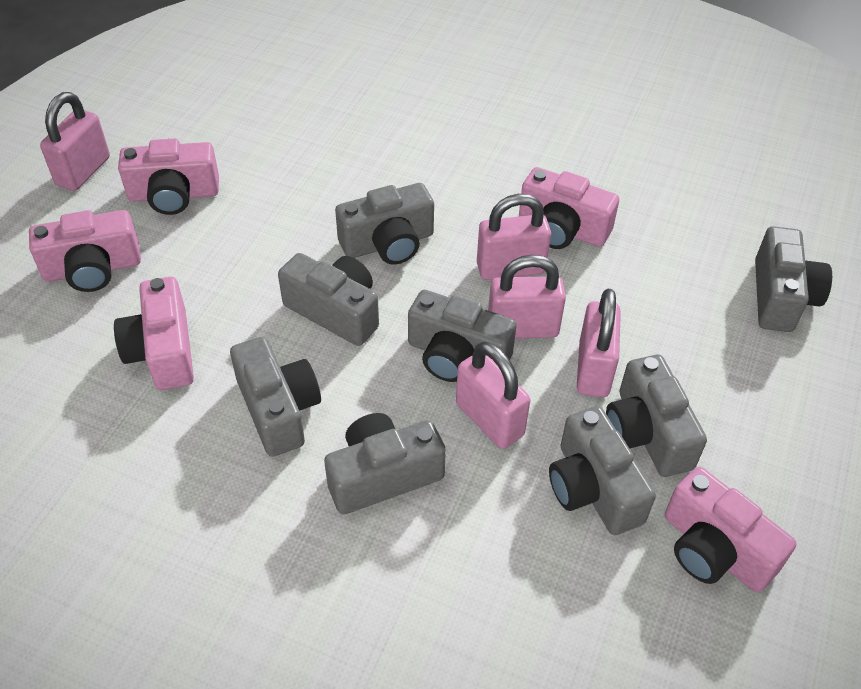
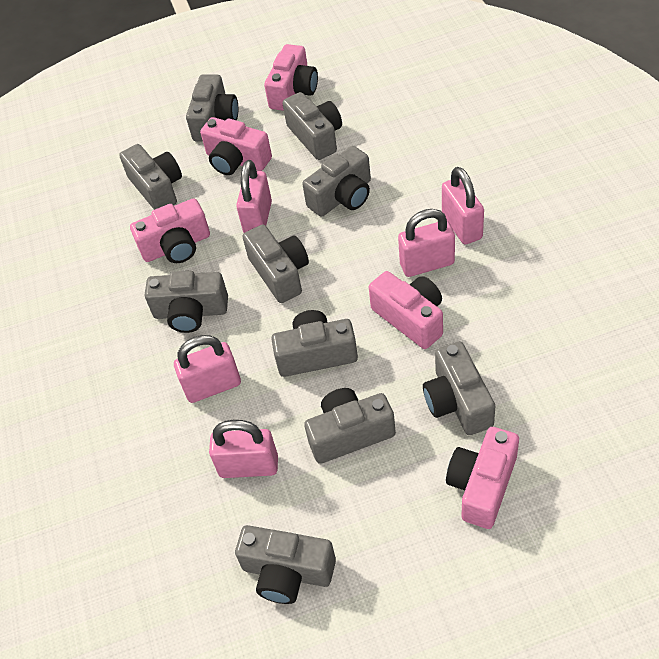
grey camera: [230,337,321,457] [278,253,379,346] [324,413,446,514] [335,183,434,264] [408,290,517,382] [549,406,656,535] [606,355,707,477] [755,226,832,332] = 8 -> [119,144,182,210] [145,271,228,333] [186,74,238,142] [235,525,336,604] [242,225,309,303] [271,310,358,377] [283,92,342,160] [302,146,371,217] [304,388,396,464] [423,341,496,435] = 10

